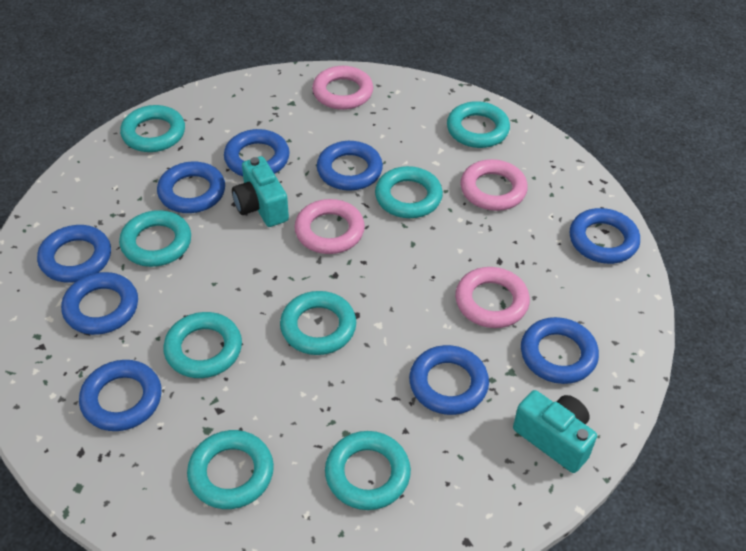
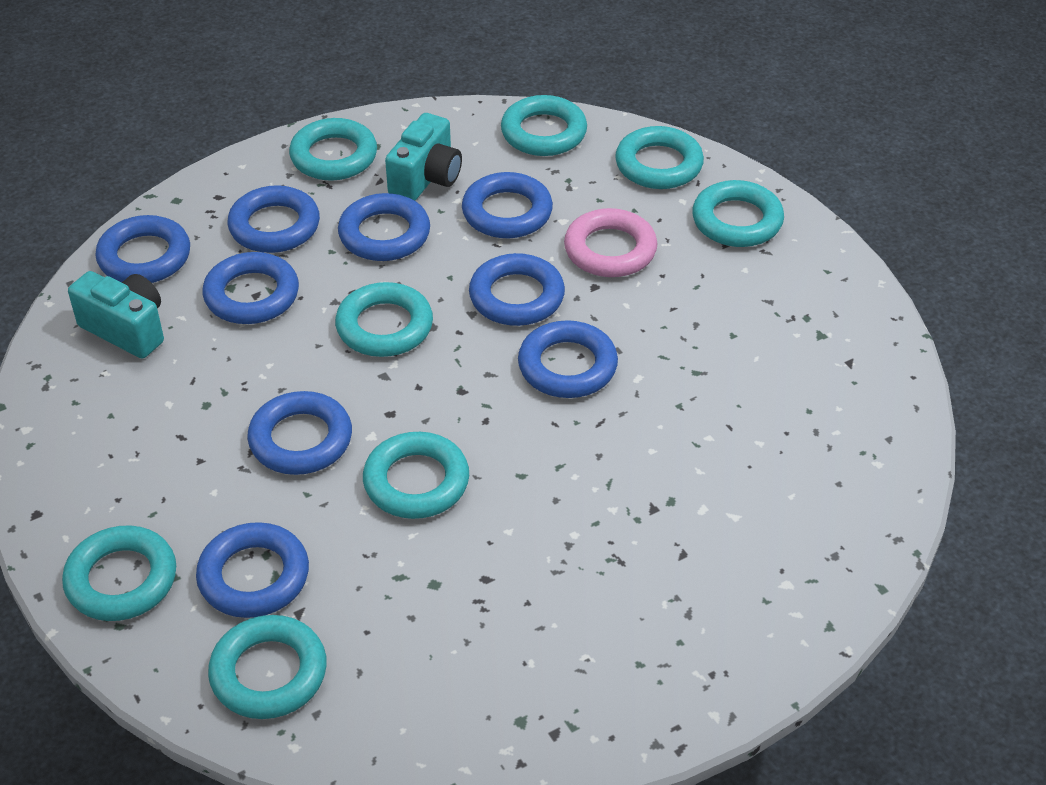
pink ring: [294,199,365,254] [312,66,373,110] [455,267,530,328] [460,159,528,211] = 4 -> [564,208,657,277] = 1

